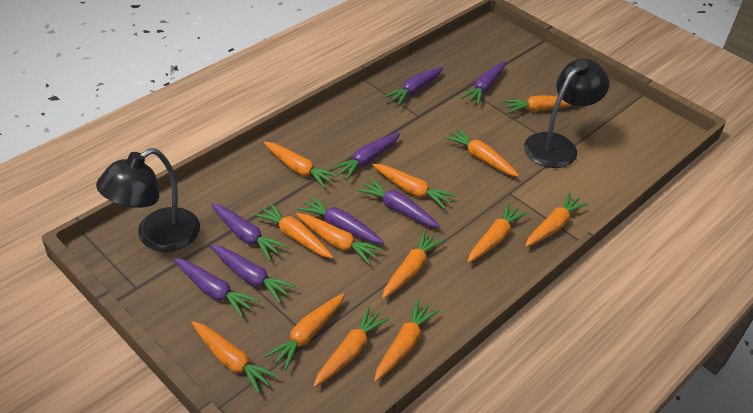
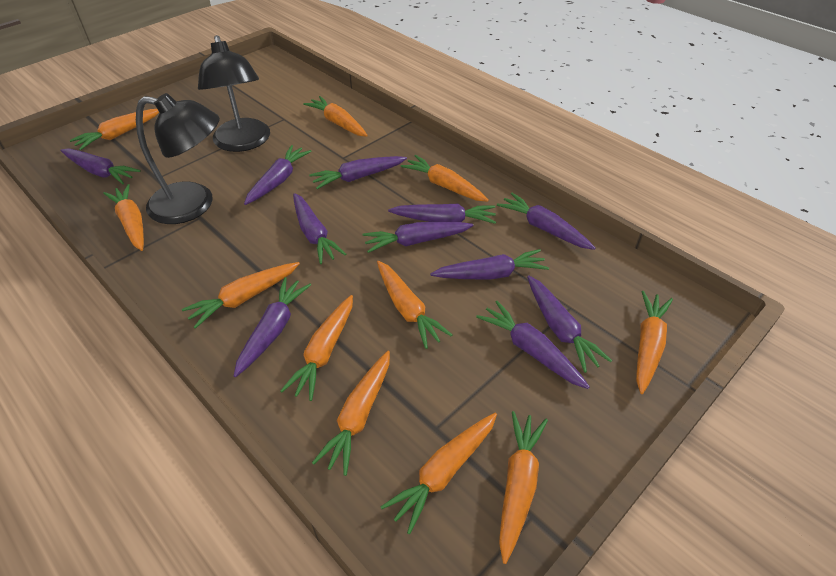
orange carrot: [192,321,279,394] [254,202,333,258] [264,142,339,188] [265,293,345,371] [296,213,382,265] [313,306,390,387] [373,164,456,209] [374,299,440,382] [382,230,445,299] [444,128,519,177] [467,202,528,263] [503,95,574,113] [525,192,588,247] = 13 -> [69,109,159,151] [103,184,144,251] [182,262,300,329] [281,295,353,401] [303,96,368,137] [312,351,390,476] [377,261,452,349] [381,413,497,534] [401,155,489,202] [499,411,548,564] [636,291,673,394] = 11
purple carrot: [173,258,259,317] [211,203,287,260] [211,245,296,303] [298,196,384,244] [331,133,400,180] [357,178,440,228] [384,66,443,106] [461,61,505,105] = 8 -> [60,149,141,184] [234,277,311,377] [244,145,312,205] [293,193,346,264] [309,156,407,189] [362,222,474,253] [388,204,496,224] [430,249,549,280] [476,301,590,389] [497,193,595,250] [527,275,612,373] = 11

